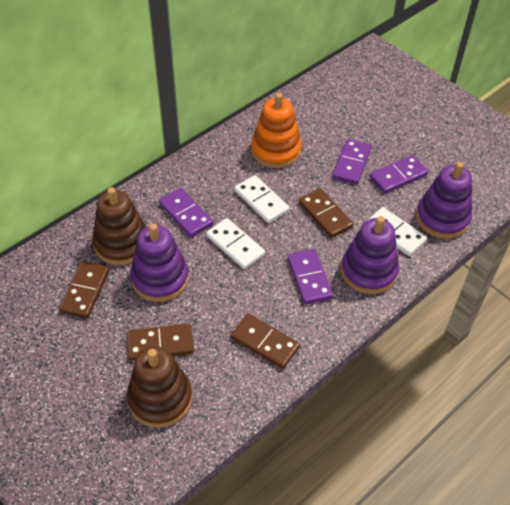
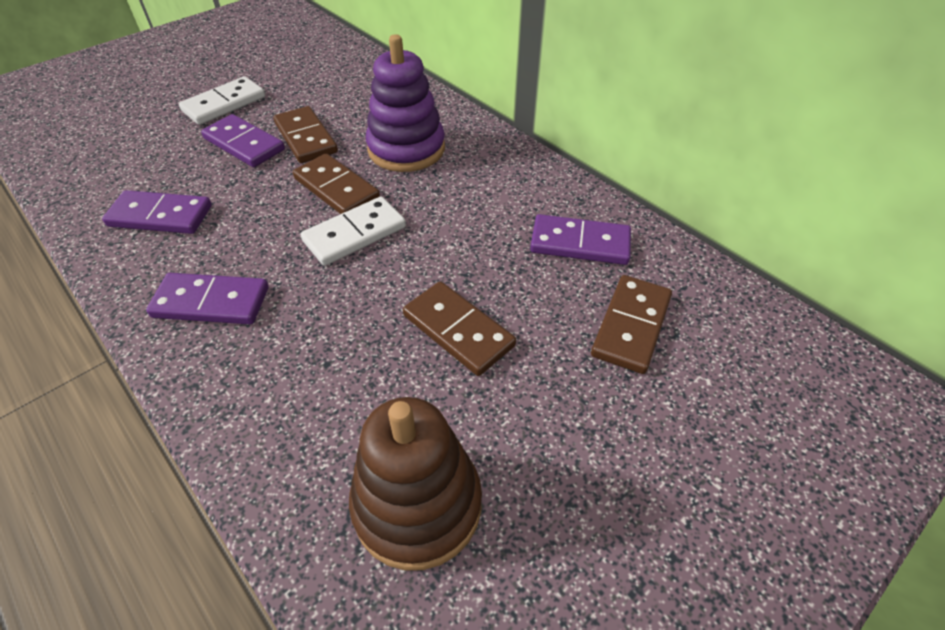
brown stacking toy: [92,187,146,265] [127,346,192,428] = 2 -> [349,397,482,571] = 1
orange stacking toy: [251,93,302,168] = 1 -> none = 0
purple stacking toy: [130,223,189,302] [341,216,399,294] [416,162,472,239] = 3 -> [366,34,445,172] = 1
white domino: [206,218,265,269] [234,175,290,223] [366,207,427,256] = 3 -> [179,76,265,125] [300,197,406,266] = 2

